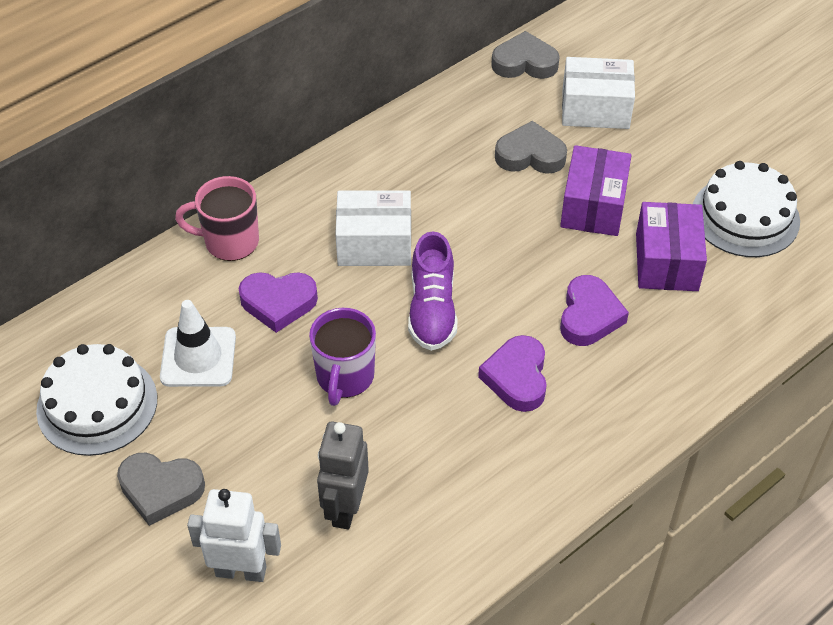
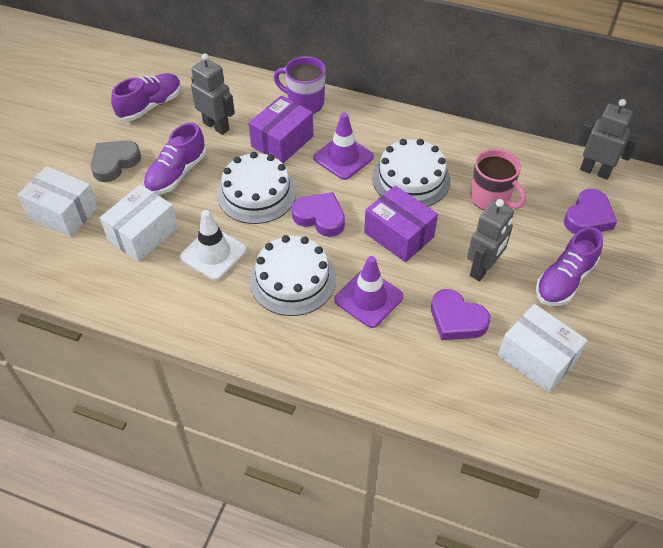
grey heart: [117,453,205,526] [491,31,560,79] [495,121,567,174] = 3 -> [90,140,141,182] = 1
grey robot: [317,422,369,529] = 1 -> [191,53,235,135] [467,199,514,281] [578,99,639,180] = 3
purple shoe: [408,231,457,351] = 1 -> [111,73,182,121] [144,123,207,194] [536,227,603,306] = 3
purple traffic cone: none = 0 -> [313,112,374,180] [334,256,403,328] = 2
white box: [335,190,411,266] [562,57,635,129] = 2 -> [18,166,98,237] [100,184,178,262] [498,304,587,393] = 3
white cake: [36,344,157,456] [693,161,800,257] = 2 -> [217,152,297,224] [250,235,336,316] [372,139,451,207] = 3
white robot: [187,489,281,582] = 1 -> none = 0

